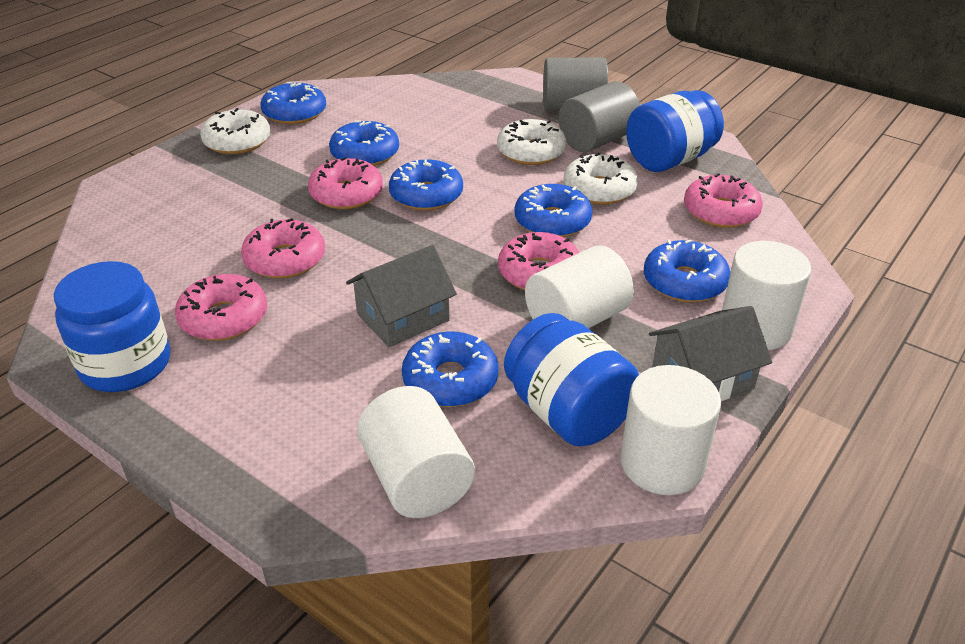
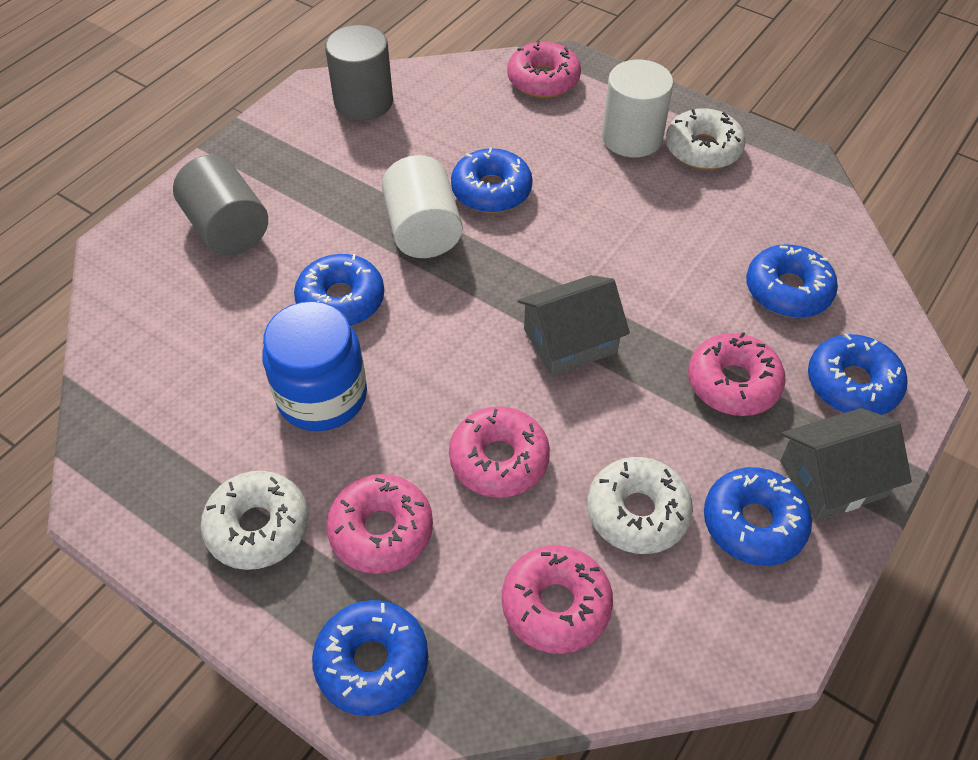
blue jar: [54,261,170,392] [504,313,639,447] [626,90,724,172] = 3 -> [262,301,367,431] = 1
white cylinder: [357,386,475,518] [525,245,634,329] [621,365,721,495] [722,241,811,350] = 4 -> [382,155,463,258] [602,59,674,157] = 2

